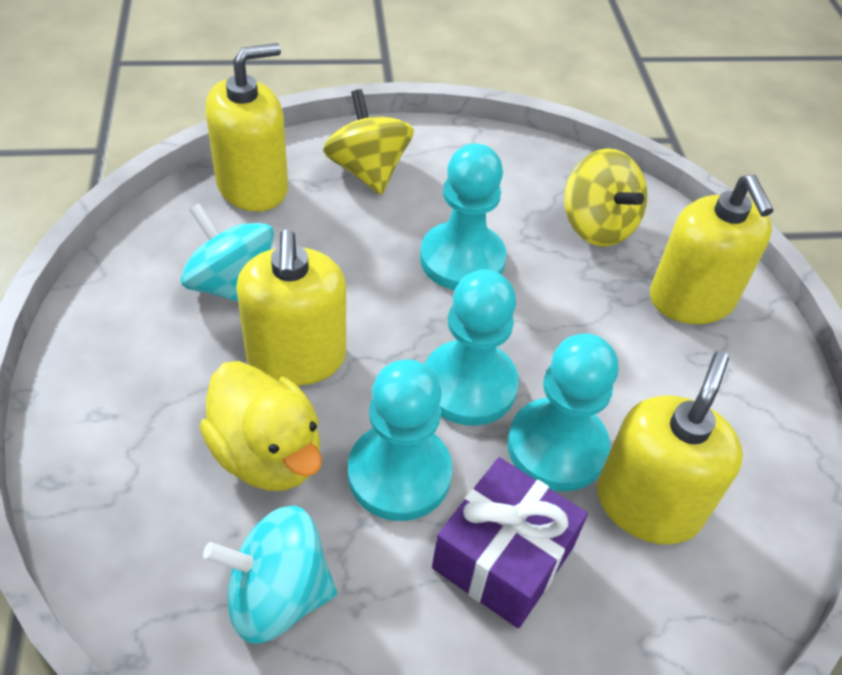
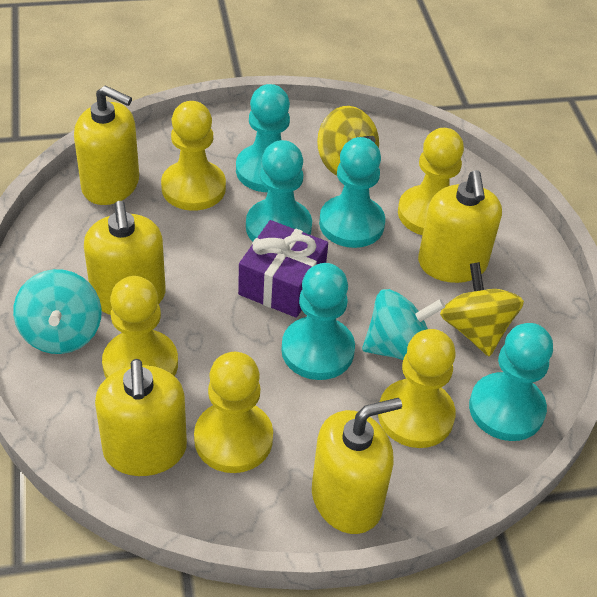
turquoise pawn: [348,359,453,521] [420,143,507,290] [425,269,519,426] [507,333,619,492] = 4 -> [236,84,290,192] [246,140,312,242] [281,263,355,380] [319,137,385,248] [469,323,553,441] = 5
yellow duck: [200,361,322,491] = 1 -> none = 0
yellow pawn: none = 0 -> [102,276,178,378] [161,101,226,211] [194,352,273,473] [378,329,456,448] [398,128,464,235] = 5
yellow soap dispenser: [205,43,288,212] [236,229,346,386] [597,351,743,544] [650,175,774,324] = 4 -> [74,85,139,205] [84,201,166,315] [95,359,187,476] [312,398,402,534] [418,170,502,283] = 5

